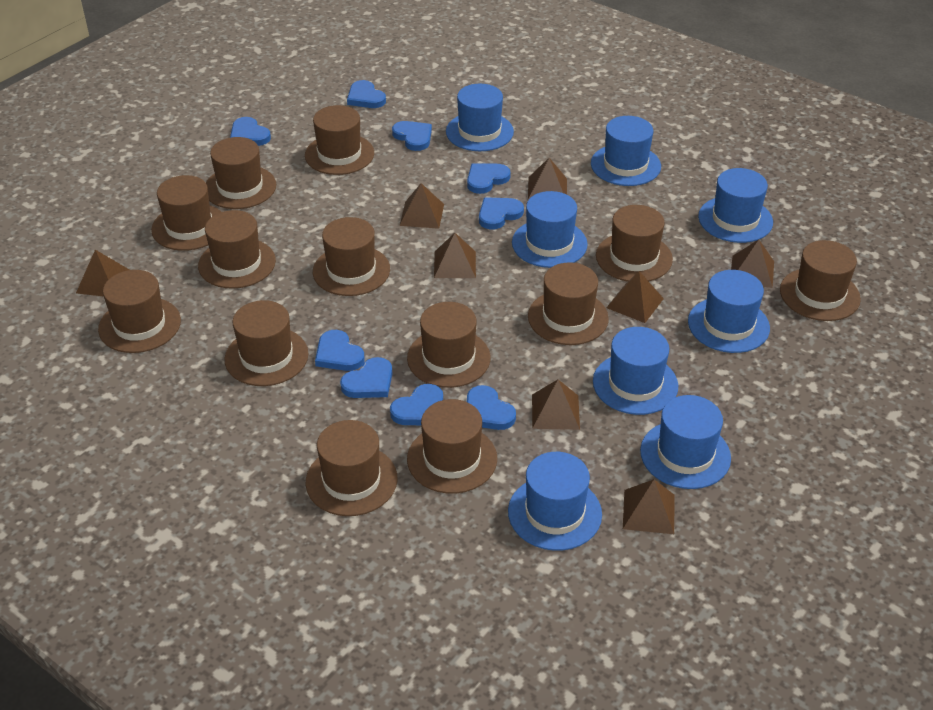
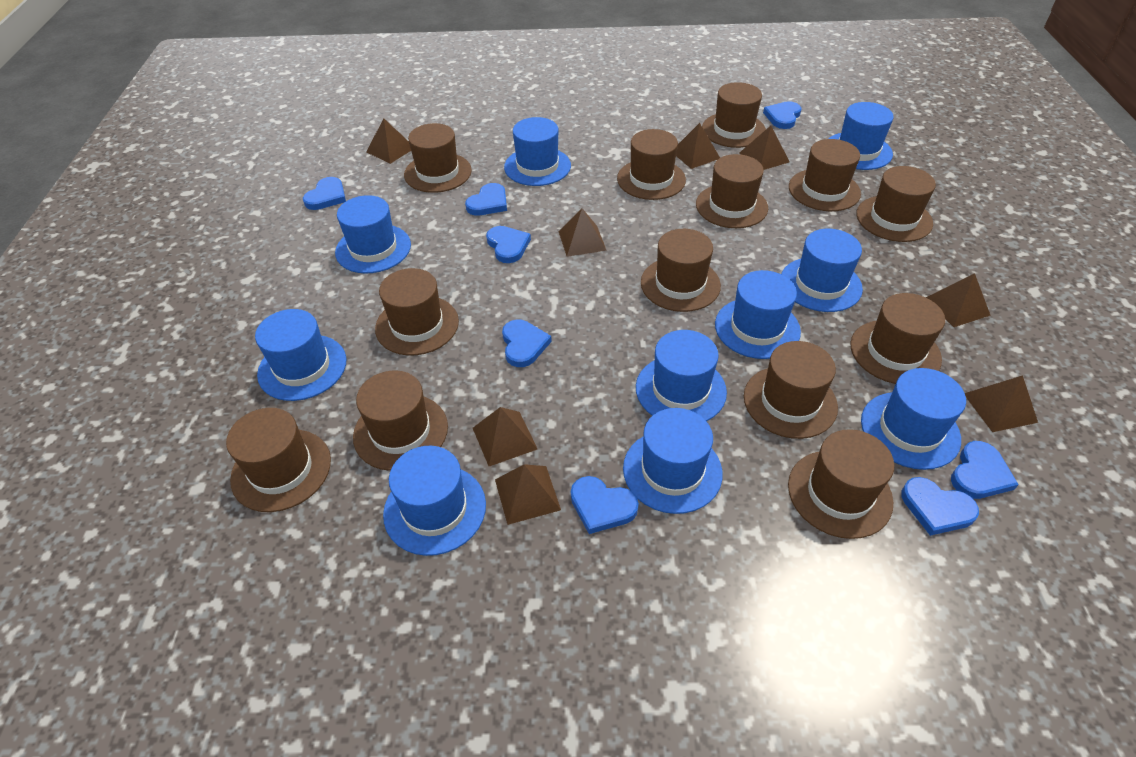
blue hat: [446,84,514,151] [508,452,602,551] [512,191,588,268] [591,116,661,186] [593,327,678,415] [640,395,731,489] [688,270,770,353] [698,168,773,243] = 8 -> [255,309,347,401] [335,195,411,274] [383,446,486,556] [504,117,571,186] [623,408,723,514] [636,330,727,421] [715,270,801,359] [781,229,863,312] [828,102,894,170] [861,368,966,470] = 10
blue heart: [230,117,271,146] [315,330,365,371] [340,357,392,398] [347,80,386,108] [390,384,443,425] [392,121,432,151] [467,163,511,194] [467,385,516,430] [479,197,524,230] = 9 -> [303,177,346,210] [465,183,507,216] [486,226,531,263] [502,320,552,367] [571,476,639,534] [763,101,801,129] [901,477,979,536] [951,441,1019,499] = 8

